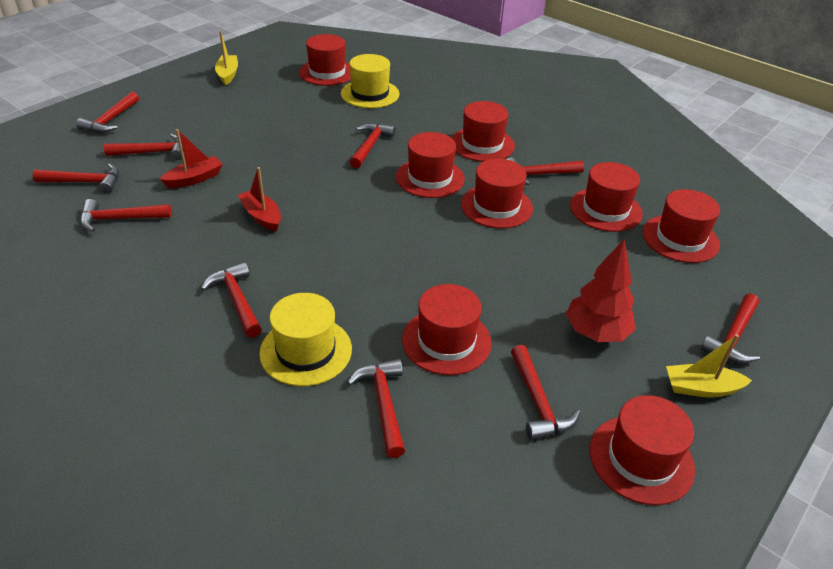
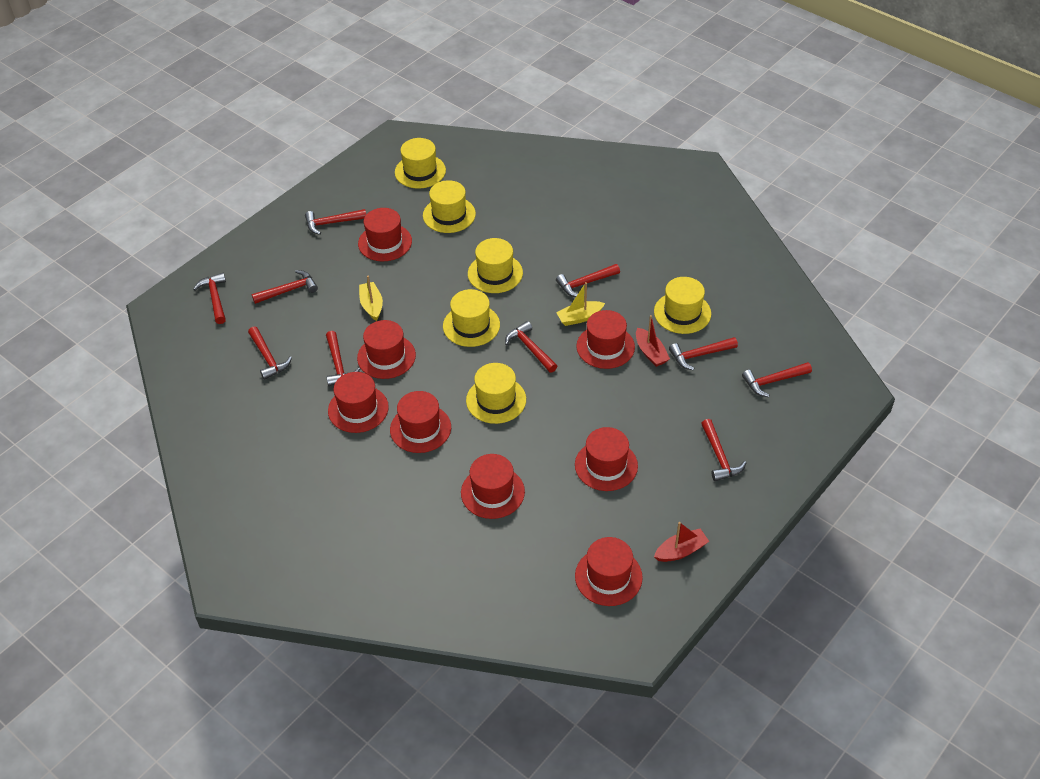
red tree: [566,239,636,342] = 1 -> none = 0
yellow hat: [259,293,352,386] [341,54,399,108] = 2 -> [395,138,446,189] [423,180,476,233] [443,289,500,347] [466,363,526,424] [468,238,523,293] [654,277,711,334] = 6

